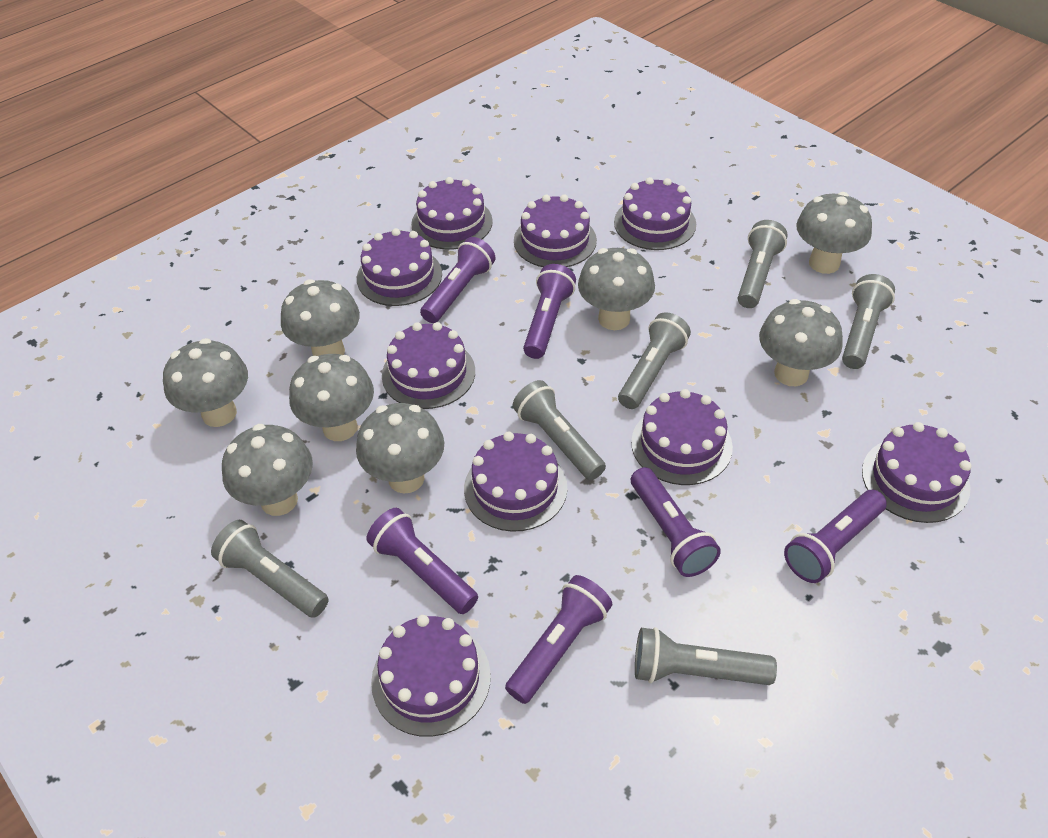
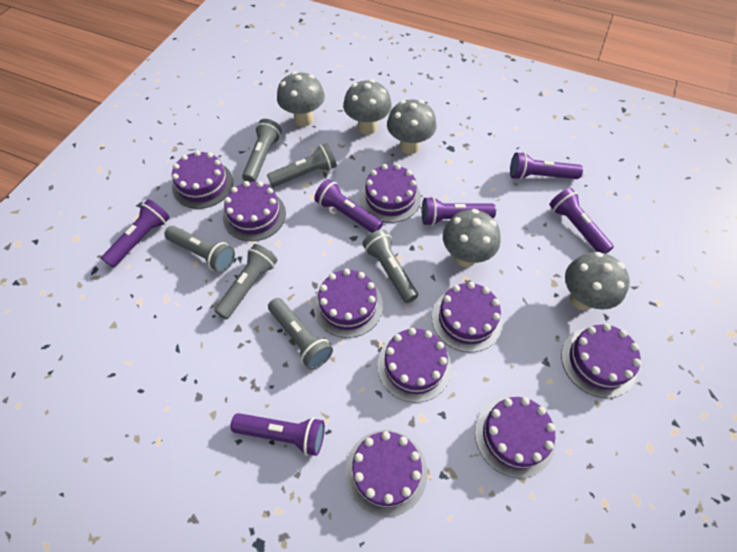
grey mushroom: [163,338,248,427] [222,424,313,516] [281,279,360,356] [289,354,374,441] [356,403,444,493] [578,248,655,330] [759,299,843,386] [796,192,872,274] = 8 -> [277,72,325,126] [343,79,392,135] [387,100,436,154] [443,209,501,267] [565,252,630,310] = 5

